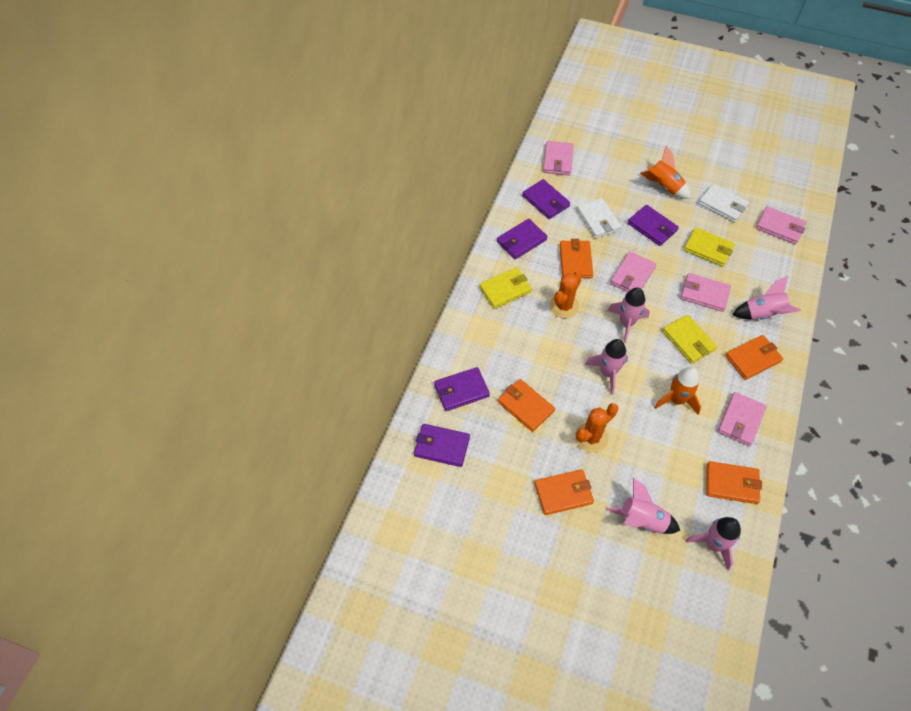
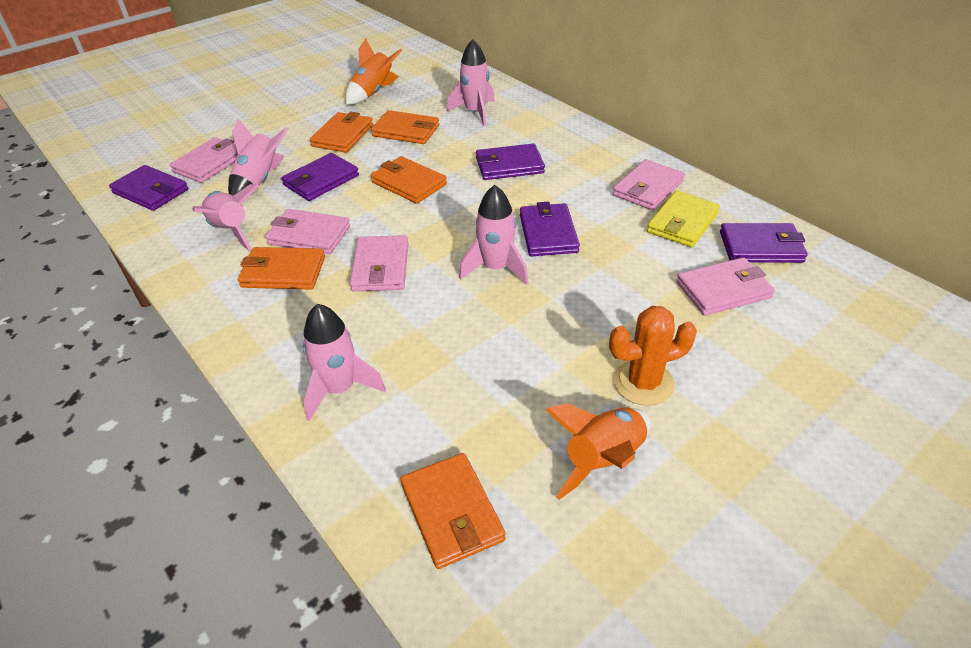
orange cactus: [549,271,582,318] [575,403,618,453] = 2 -> [609,306,697,406] = 1
white wallet: [576,198,621,239] [699,184,749,222] = 2 -> none = 0
yellow wallet: [479,268,532,309] [663,315,717,364] [684,227,735,267] = 3 -> [647,191,720,247] = 1

